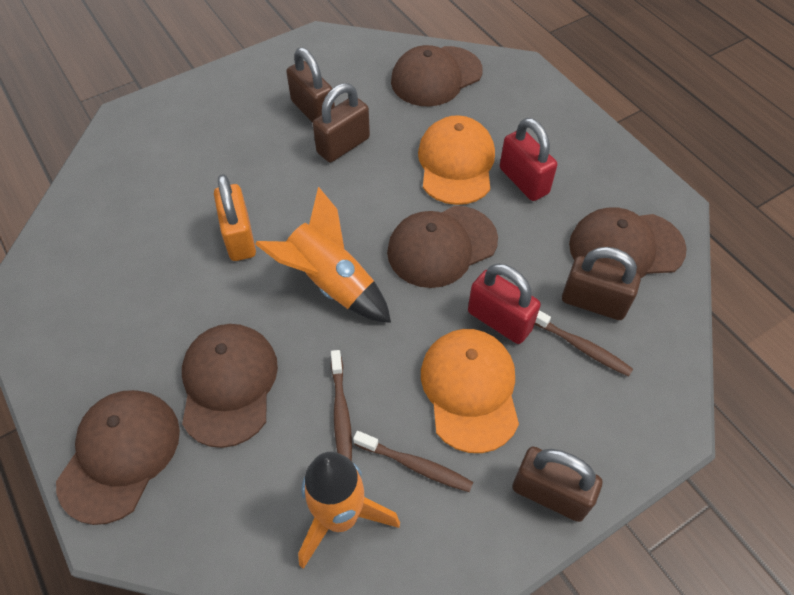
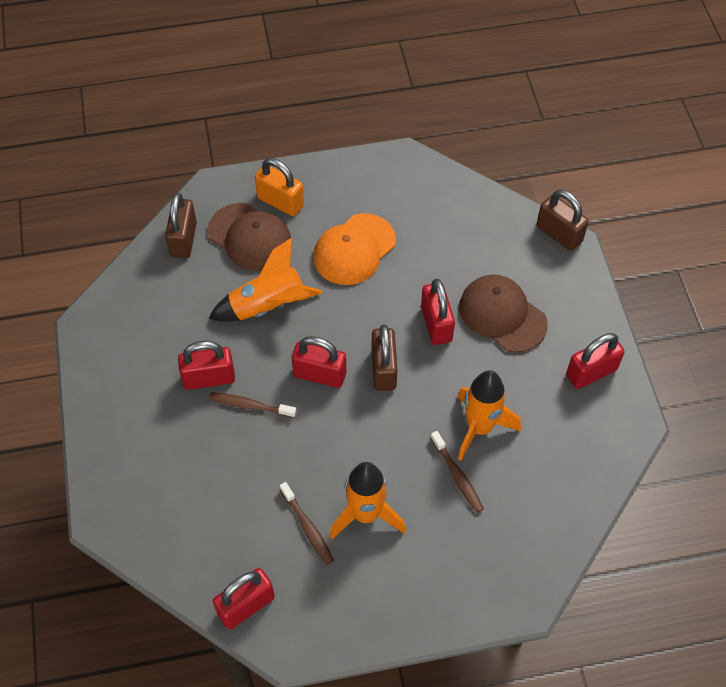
brown cap: [56,390,180,525] [182,324,278,448] [387,206,498,288] [391,45,483,106] [569,208,687,278] = 5 -> [208,203,291,271] [459,275,548,353] = 2
brown padlock: [286,47,335,123] [313,83,370,162] [512,447,602,522] [562,247,641,320] = 4 -> [165,193,197,258] [372,324,397,391] [536,190,589,251] = 3
orange cap: [418,115,495,205] [421,329,519,453] = 2 -> [313,213,396,285] = 1
orange rocket: [255,187,391,323] [298,452,400,569] = 2 -> [209,238,322,322] [329,462,406,540] [457,370,521,461] = 3
red padlock: [468,264,541,344] [500,118,557,201] = 2 -> [178,341,235,390] [213,568,275,629] [292,336,346,388] [421,279,455,345] [566,333,625,389] = 5

